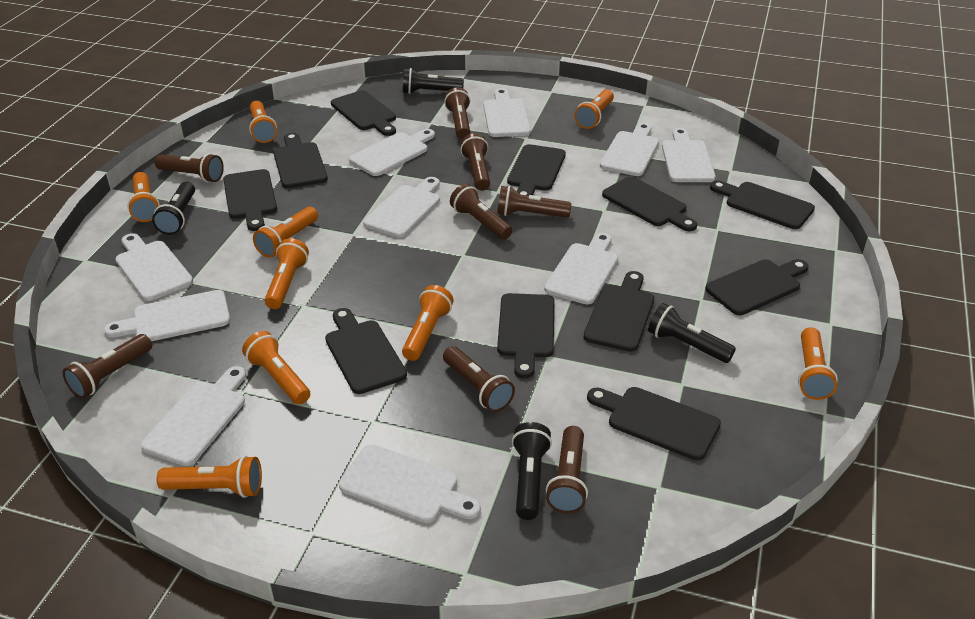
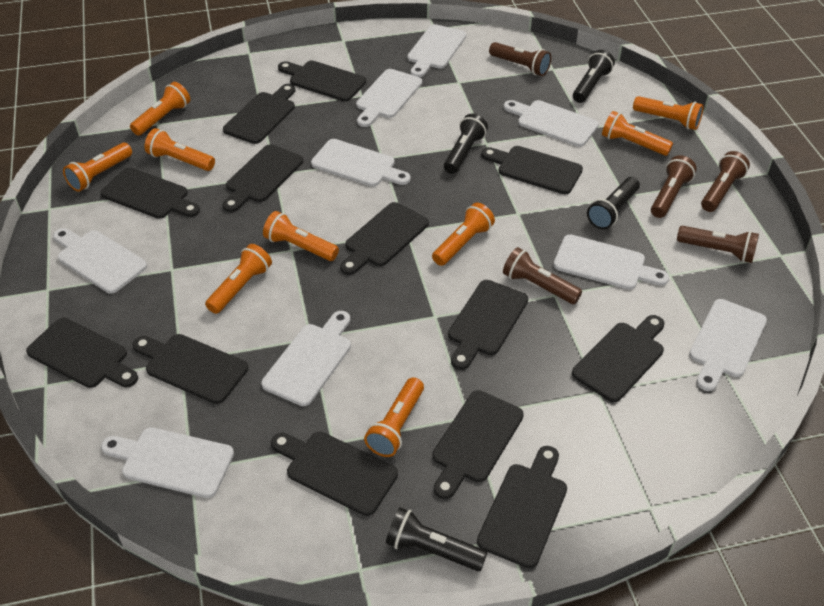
black cutting board: [223,169,277,231] [273,133,328,188] [325,308,407,394] [331,90,396,136] [497,293,554,379] [507,144,566,196] [583,271,654,352] [587,387,721,460] [602,176,697,231] [705,259,809,315] [710,181,815,229] = 11 -> [26,318,138,388] [101,167,200,219] [132,334,248,404] [222,144,303,212] [223,84,295,144] [271,432,398,516] [278,61,366,102] [340,202,429,275] [432,390,524,499] [448,280,528,370] [477,446,567,568] [481,146,583,194] [572,315,664,402] = 13
brown flashlight: [63,334,152,399] [155,153,224,182] [443,346,515,412] [444,87,470,139] [450,184,512,240] [460,133,490,191] [497,186,572,218] [546,426,588,513] = 8 -> [489,42,551,76] [503,247,582,304] [651,155,697,218] [677,226,759,263] [701,151,750,212] = 5
white cutting board: [104,290,230,341] [115,233,193,301] [141,366,246,466] [339,444,481,523] [349,129,435,176] [363,177,440,238] [483,88,531,137] [544,233,618,304] [600,123,659,176] [662,128,716,182] = 10 -> [53,228,147,294] [101,427,234,498] [261,311,351,406] [311,139,411,187] [356,69,422,127] [407,24,466,77] [504,100,599,147] [554,235,669,290] [689,299,767,391] = 9

